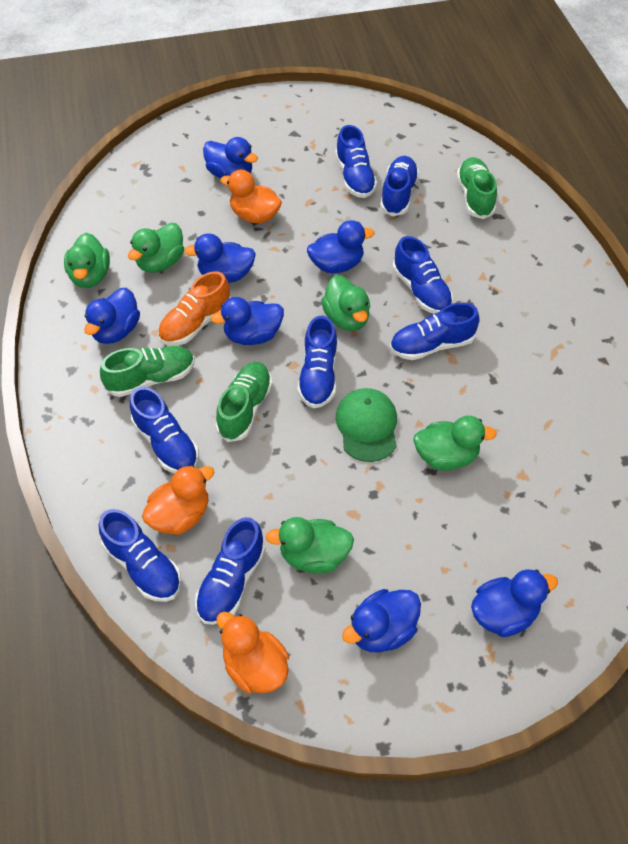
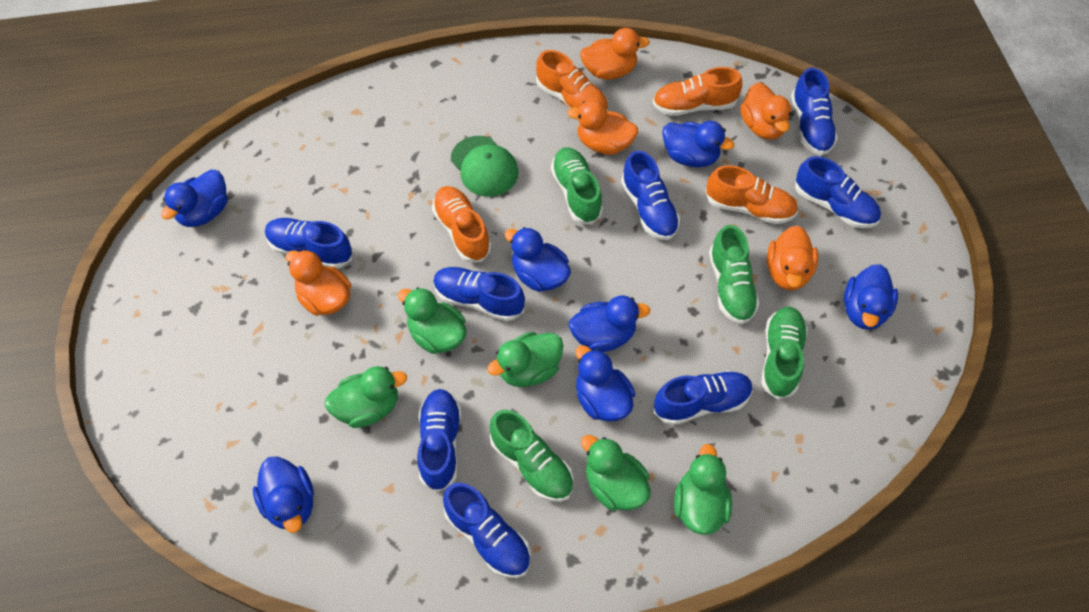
green shoe: [100,346,195,397] [216,362,272,442] [457,157,497,219] = 3 -> [489,410,574,502] [551,147,603,225] [709,225,759,324] [761,307,808,399] = 4
orange duck: [142,465,214,535] [216,612,289,693] [220,170,282,224] = 3 -> [286,249,351,316] [567,100,638,155] [580,28,650,80] [740,82,791,140] [767,226,818,290] = 5
orange shoe: [158,271,231,346] = 1 -> [432,186,491,262] [536,50,608,111] [653,67,742,116] [705,165,798,224] = 4

